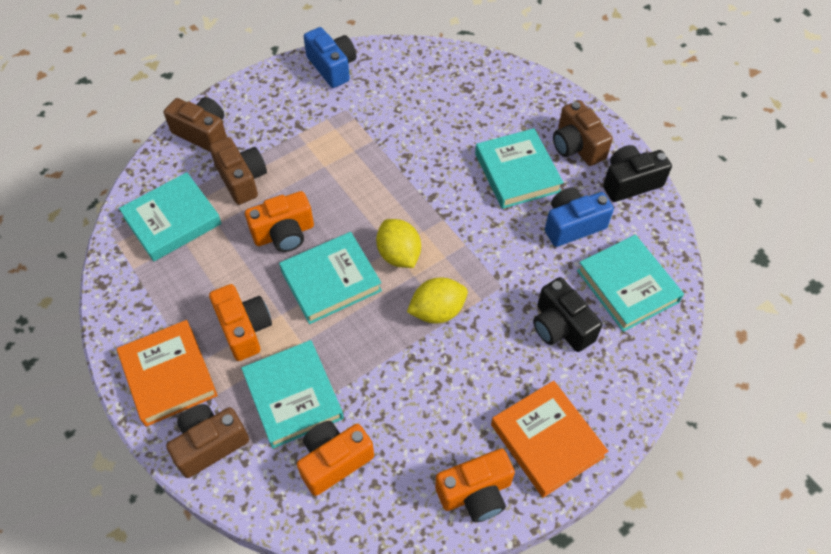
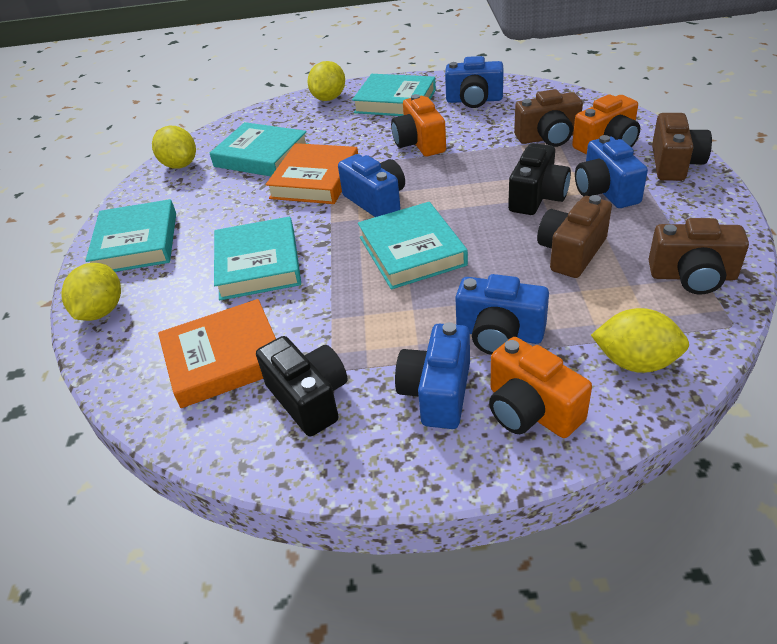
blue camera: [304,27,356,88] [545,187,614,247] = 2 -> [338,154,405,217] [395,322,470,429] [445,56,504,108] [455,274,549,355] [575,135,648,208] = 5
orange camera: [209,284,272,361] [245,191,314,252] [297,421,374,496] [435,449,515,522] = 4 -> [391,94,446,156] [489,337,592,438] [572,94,640,155] = 3
yellow lemon: [376,219,421,268] [407,278,468,323] = 2 -> [61,263,121,321] [152,126,196,169] [307,61,345,101] [591,308,689,373] = 4

